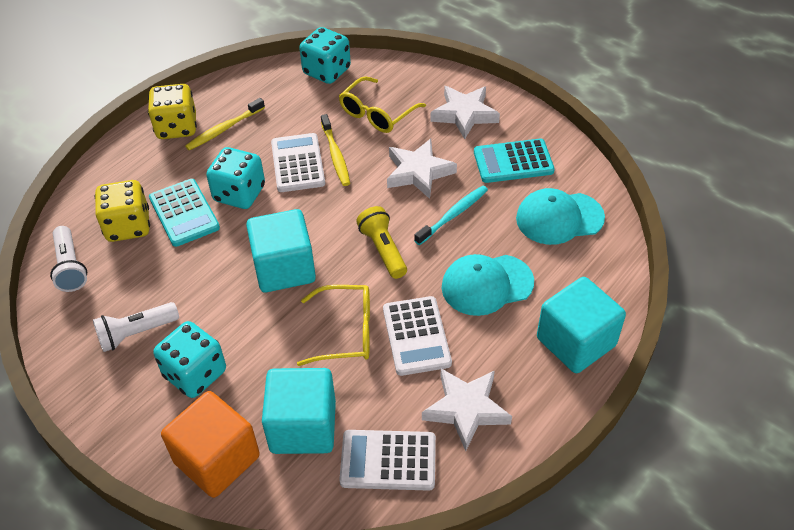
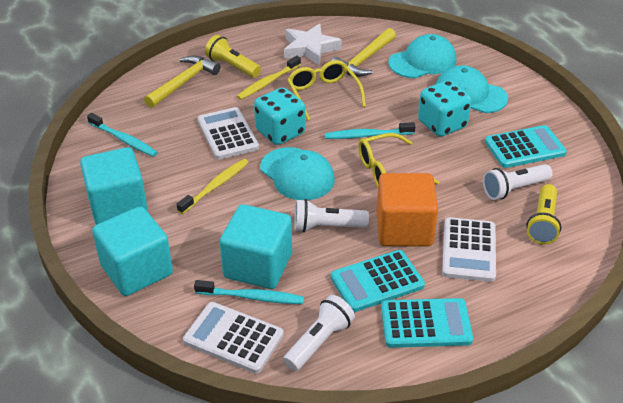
turquoise calculator: [149,179,220,247] [474,139,555,183] = 2 -> [331,250,425,312] [381,298,473,348] [485,125,567,168] = 3
turquoise cap: [442,254,534,316] [516,188,605,245] = 2 -> [260,147,335,200] [388,34,456,78] [435,65,508,113] = 3
turquoise dice: [153,321,226,398] [206,147,265,209] [299,27,351,84] = 3 -> [254,88,306,145] [418,80,472,137] = 2
turquoise toothbrush: [414,185,488,245] = 1 -> [87,113,158,157] [194,280,304,304] [325,122,416,139] = 3
white flashlight: [50,226,87,292] [93,302,179,352] = 2 -> [283,295,355,371] [294,199,369,232] [483,164,553,200] = 3
white star: [387,139,457,199] [422,368,512,451] [431,86,500,139] = 3 -> [284,23,342,65] = 1
yellow dice: [95,180,150,242] [148,84,197,139] = 2 -> none = 0
yellow flashlight: [356,206,407,279] = 1 -> [205,35,261,78] [526,184,561,244] = 2
yellow hammer: none = 0 -> [144,56,221,108] [331,28,396,77] = 2

